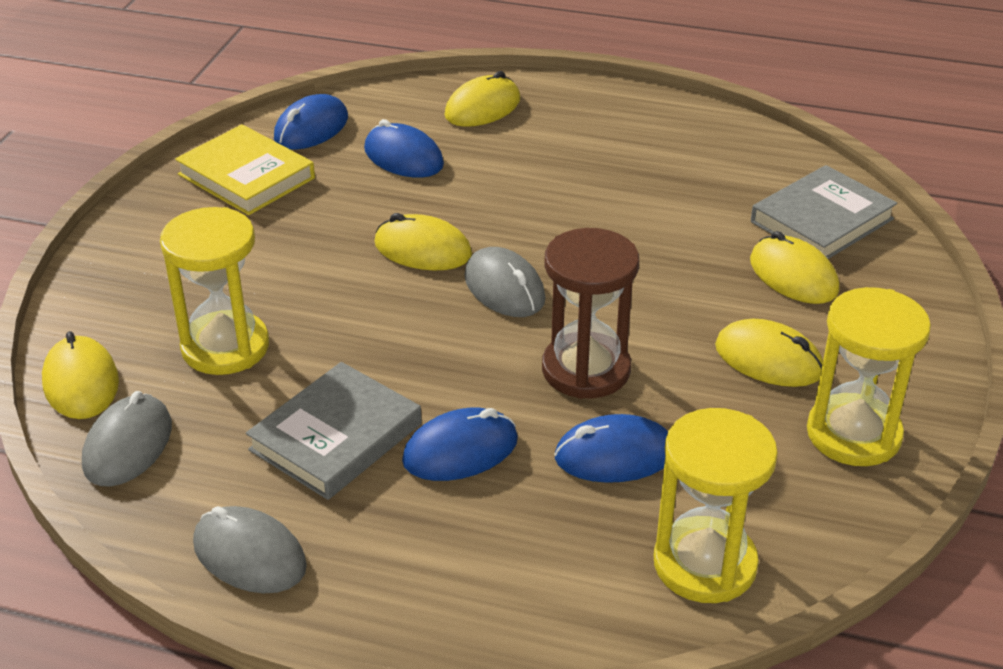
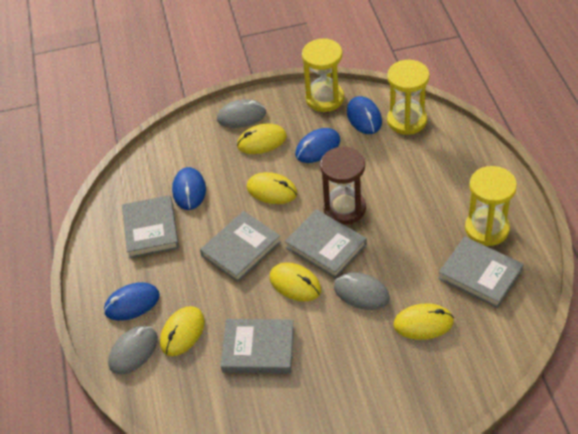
grey book: [246,362,422,500] [751,165,897,259] = 2 -> [122,195,179,258] [200,211,281,282] [221,319,294,374] [285,209,367,278] [438,236,524,308] = 5
yellow book: [175,124,315,215] = 1 -> none = 0

